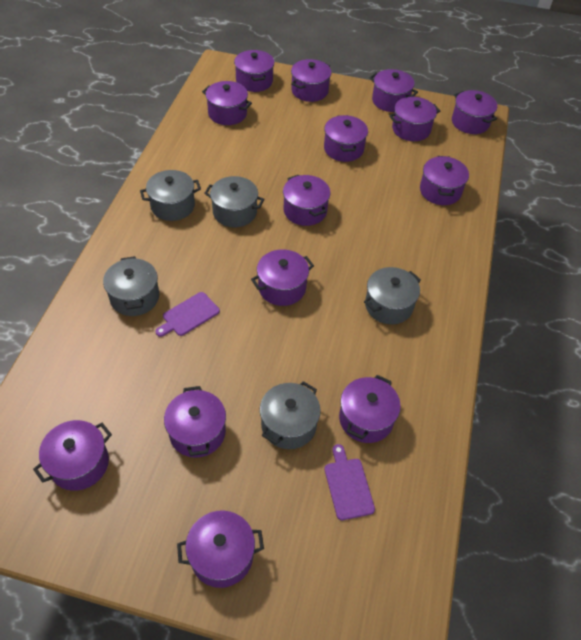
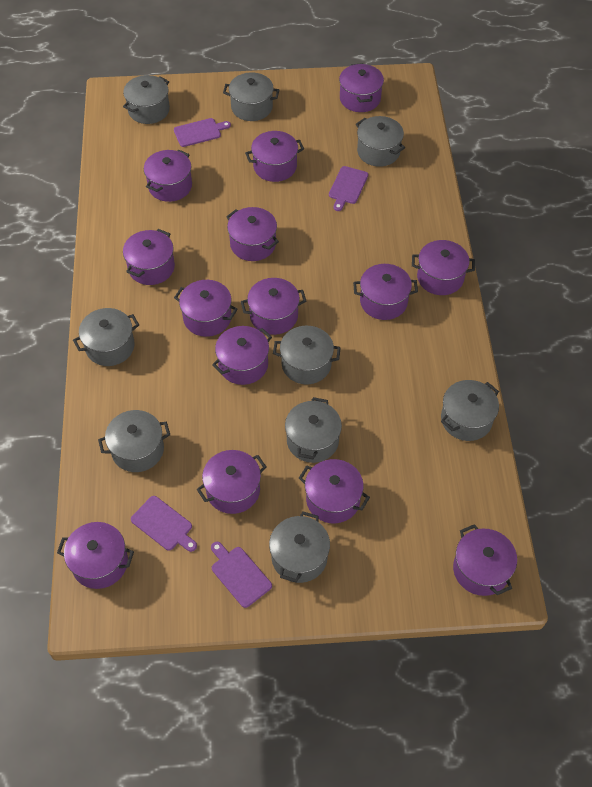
grey pot: [103,256,159,316] [140,170,201,221] [204,176,264,227] [260,381,321,449] [364,267,421,324] = 5 -> [73,308,139,366] [98,410,170,472] [123,75,170,124] [223,72,279,121] [269,511,330,583] [273,326,341,384] [285,397,342,463] [356,116,405,167] [441,380,499,441] = 9
purple cutting board: [155,292,220,337] [324,444,375,520] = 2 -> [131,496,197,552] [174,118,231,147] [211,542,272,608] [329,166,368,211] = 4

